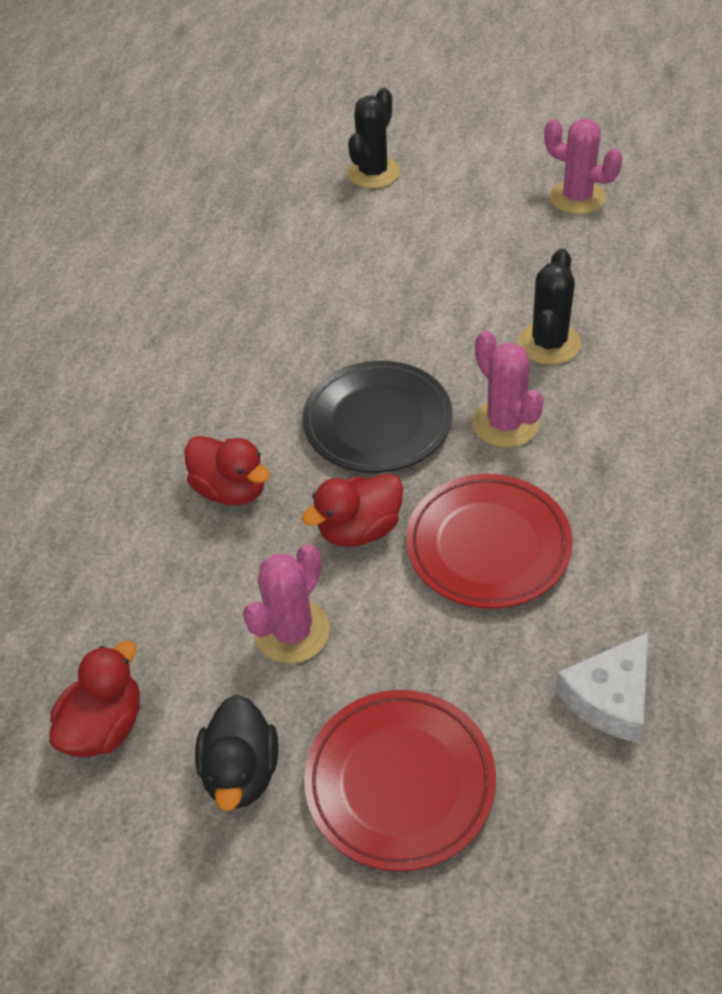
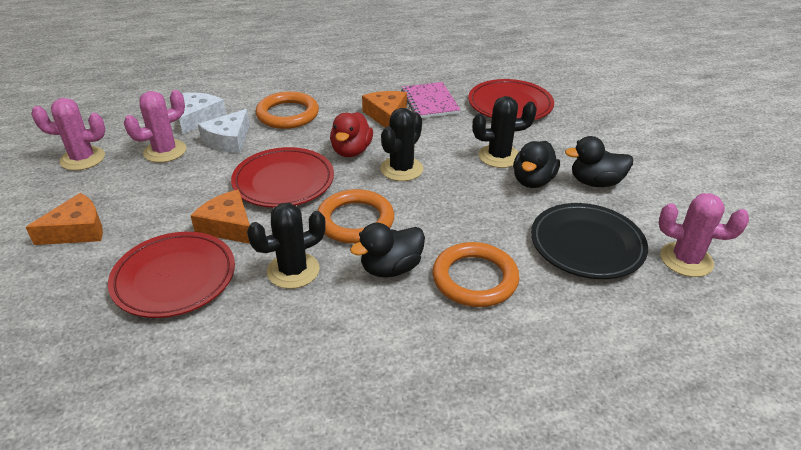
black cactus: [347,88,400,189] [518,249,581,365] = 2 -> [247,203,326,289] [380,108,424,181] [472,96,537,168] = 3
black duck: [195,695,278,811] = 1 -> [350,223,425,278] [513,141,560,188] [565,136,633,187] = 3
orange cheese: none = 0 -> [26,193,103,245] [191,190,250,244] [362,91,407,127] = 3
orange ring: none = 0 -> [256,91,319,129] [317,189,394,244] [432,242,519,307] = 3
pink notebook: none = 0 -> [401,82,461,118] = 1
red duck: [49,641,140,757] [184,436,270,505] [302,473,403,547] = 3 -> [330,112,373,157] = 1
red plate: [304,690,496,871] [406,474,573,608] = 2 -> [108,232,235,318] [231,147,334,208] [468,79,554,120] = 3
white cheese: [555,632,648,743] = 1 -> [179,92,226,134] [198,109,250,153] = 2

